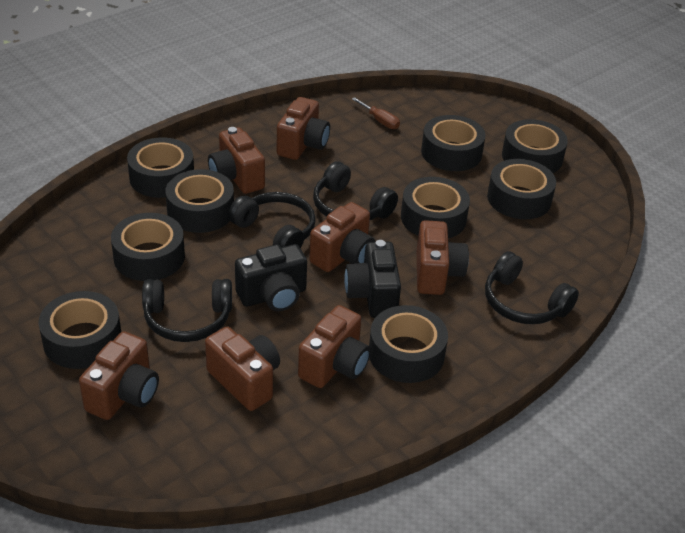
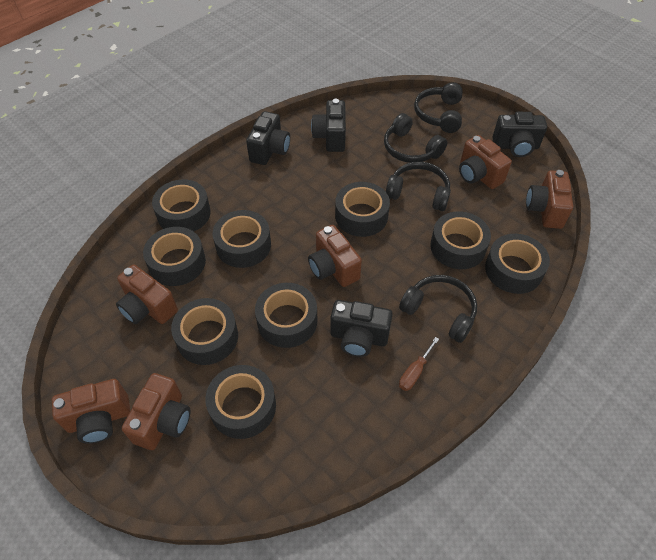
black camera: [235,244,307,311] [344,240,401,318] = 2 -> [246,111,290,165] [311,99,346,152] [330,300,393,357] [493,112,547,157] = 4
brown camera: [79,331,159,420] [205,326,280,411] [208,127,265,194] [277,97,330,160] [298,305,371,388] [309,202,375,272] [417,220,469,295] = 7 -> [52,379,130,444] [116,264,178,324] [122,373,190,450] [308,225,362,287] [459,135,512,189] [526,170,573,229] = 6

